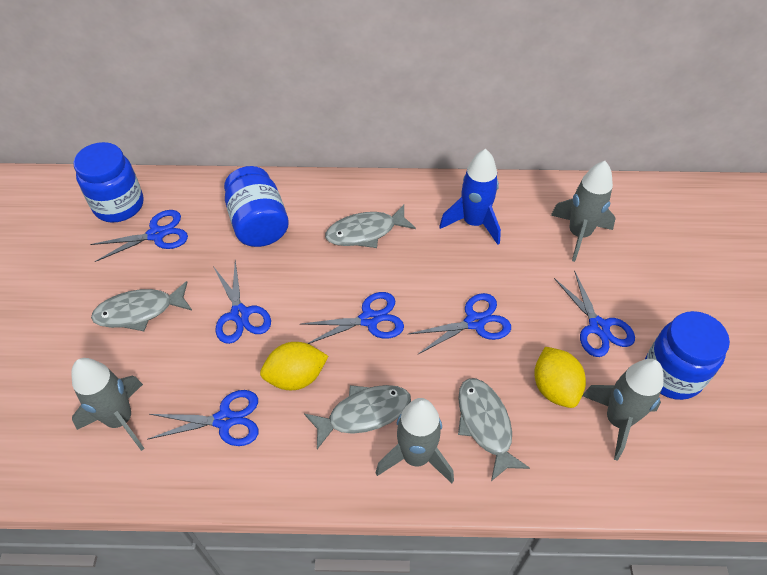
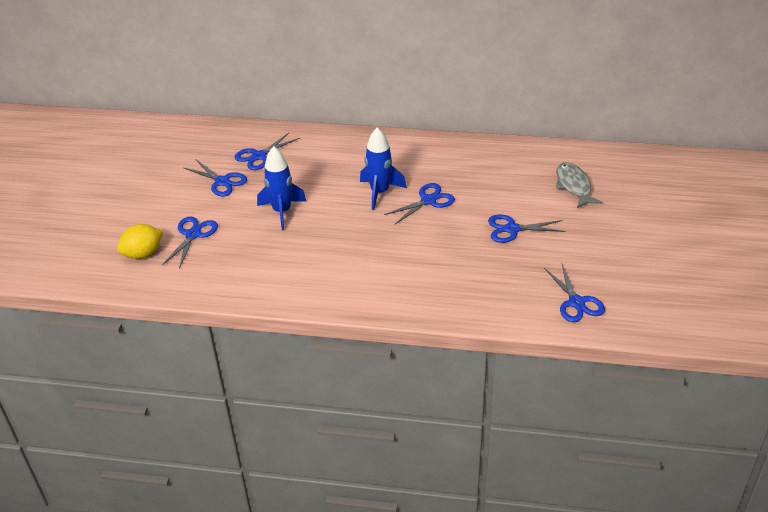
blue jar: [73,142,144,223] [224,166,289,247] [645,311,730,400] = 3 -> none = 0
blue rocket: [439,149,501,245] = 1 -> [257,146,307,230] [360,127,407,210] = 2
grey fish: [91,281,192,331] [304,385,411,449] [325,205,416,248] [458,378,530,481] = 4 -> [556,162,602,208] = 1
grey rocket: [71,358,145,451] [376,398,454,483] [551,161,616,262] [582,359,663,461] = 4 -> none = 0
yellow lemon: [260,342,328,390] [534,347,586,408] = 2 -> [117,224,163,259] = 1

